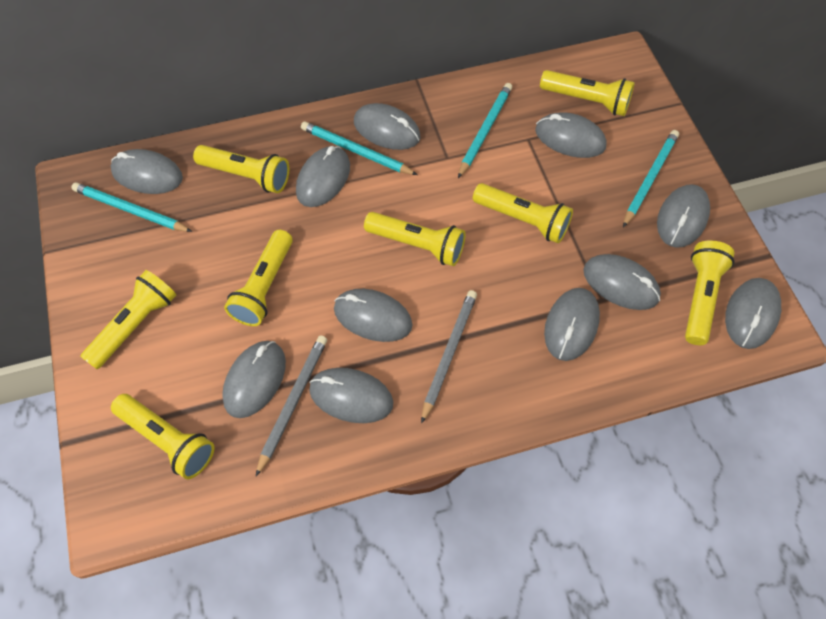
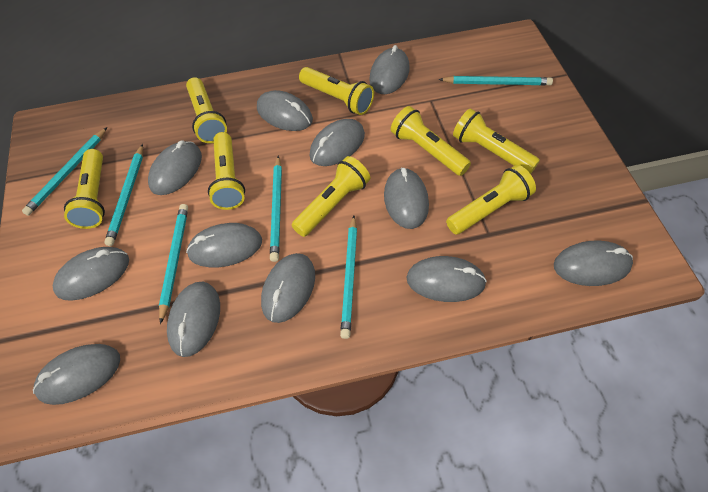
grey mouse: [111,149,183,194] [222,341,286,418] [296,146,350,207] [309,368,393,423] [334,289,413,342] [354,103,421,150] [535,112,606,158] [544,288,600,361] [583,254,661,310] [657,184,710,248] [725,278,781,349] = 11 -> [33,344,120,405] [53,247,129,301] [148,140,202,195] [167,282,220,357] [186,223,262,267] [257,90,313,131] [261,253,315,323] [310,119,365,166] [369,45,410,94] [384,168,429,229] [406,256,487,302] [554,240,633,286] = 12
grey pencil: [256,335,327,476] [421,290,477,424] = 2 -> none = 0
turquoise pencil: [71,182,192,232] [301,121,417,175] [458,83,512,178] [623,130,679,227] = 4 -> [22,127,107,216] [104,144,143,246] [159,204,188,324] [270,156,282,262] [340,215,357,339] [438,76,553,85] = 6

